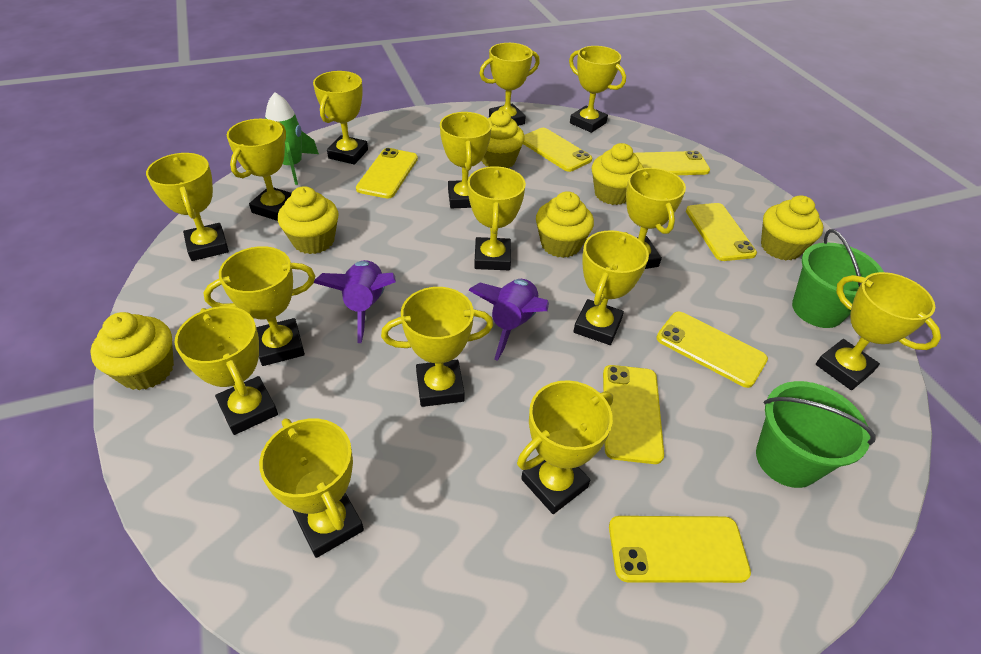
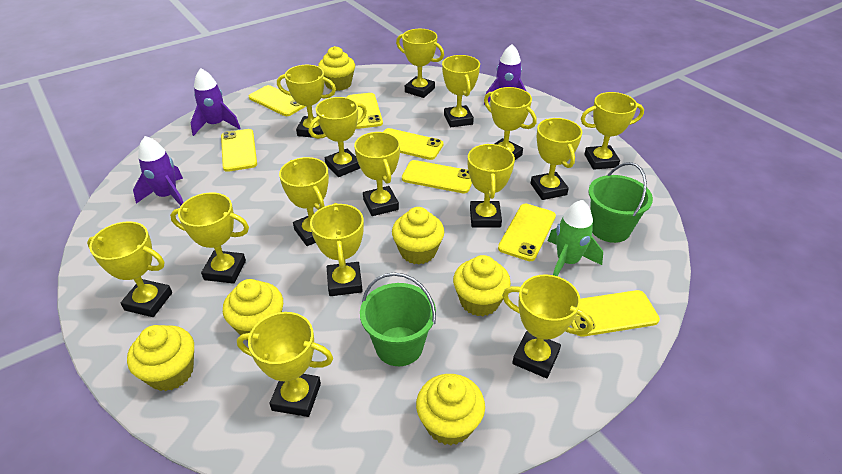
purple rocket: [314,260,396,343] [469,279,549,361] = 2 -> [133,136,184,206] [190,68,240,136] [484,44,526,105] = 3

